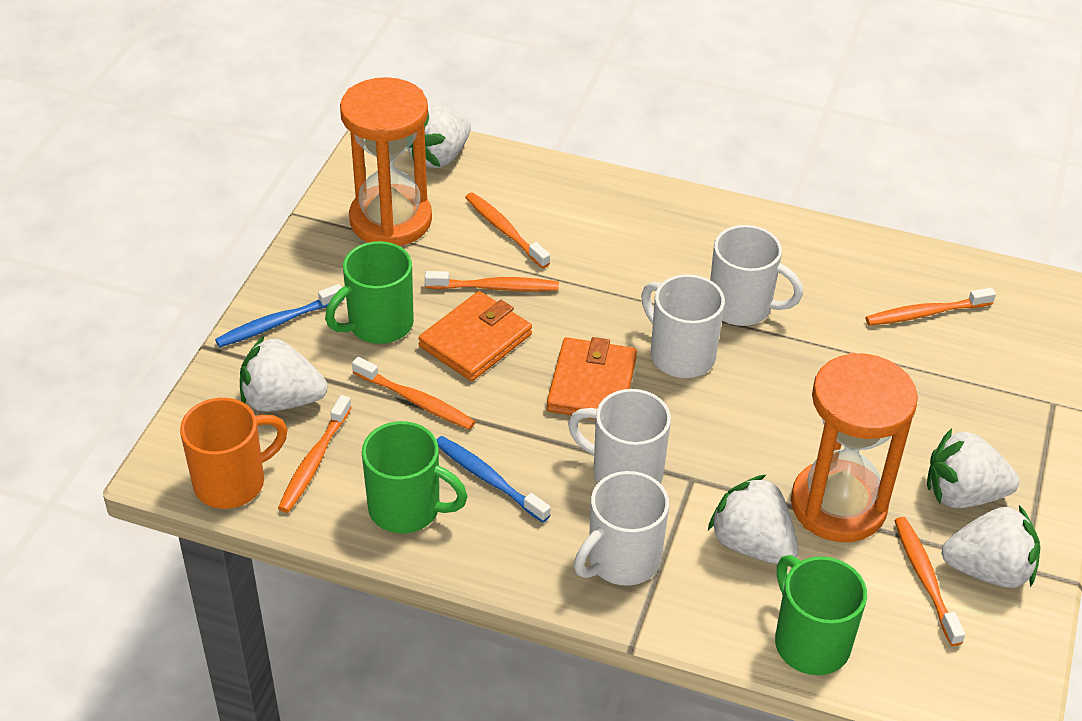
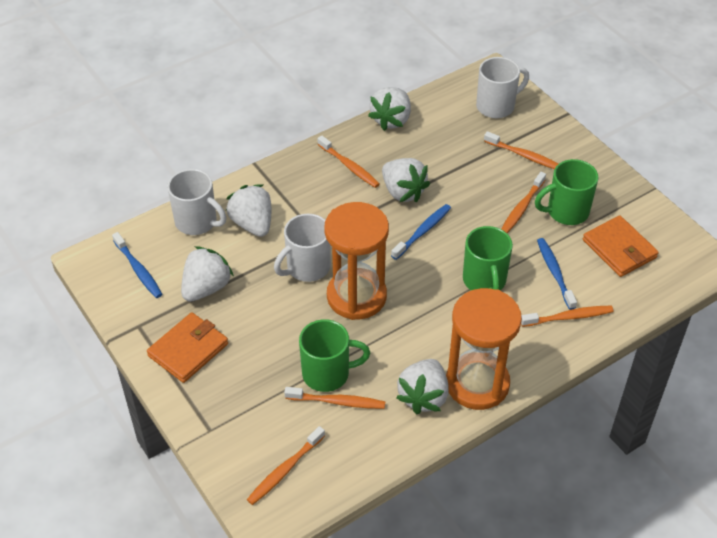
blue toothbrush: [215,284,344,347] [436,436,551,523] = 2 -> [112,232,162,298] [391,204,451,260] [537,238,577,310] = 3
orange mug: [180,398,287,509] = 1 -> none = 0
white mug: [568,389,671,484] [574,471,669,586] [641,274,725,378] [710,225,803,326] = 4 -> [167,169,226,235] [274,214,331,282] [476,57,529,118] = 3

